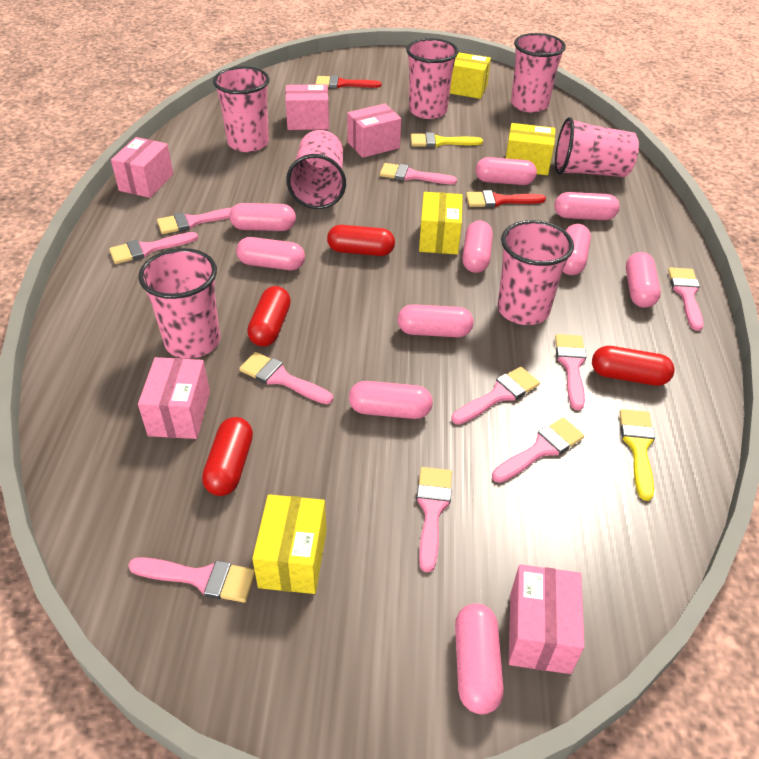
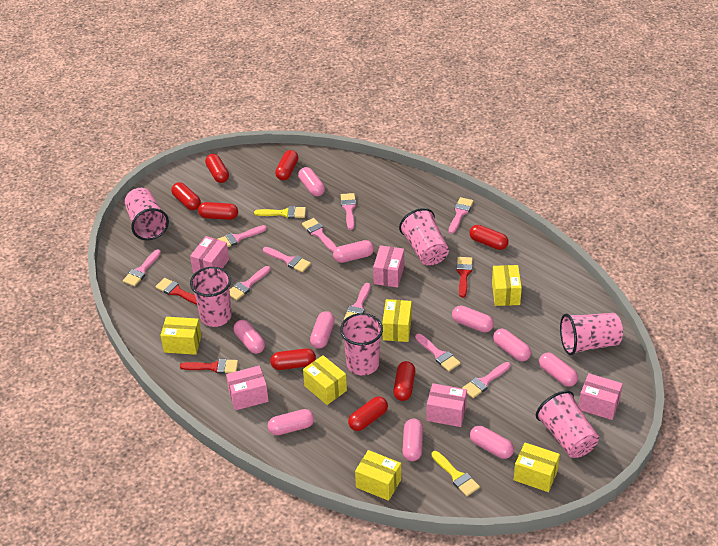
pink cup: [138,248,220,359] [213,66,270,152] [286,130,346,209] [406,38,458,119] [498,220,574,325] [511,33,566,113] [555,117,639,177] = 7 -> [125,188,169,240] [190,267,232,327] [340,313,383,375] [399,208,449,266] [536,390,599,458] [560,313,623,355] = 6
red brush: [316,75,381,88] [466,190,546,207] = 2 -> [155,278,197,305] [180,359,238,374] [456,257,473,297] = 3
red capsule: [202,417,253,496] [247,286,291,346] [327,225,395,256] [592,346,675,386] = 4 -> [171,182,201,210] [198,202,238,220] [205,154,229,183] [270,348,316,370] [275,150,298,181] [348,396,388,431] [393,361,415,401] [469,225,508,250] = 8
yellow box: [252,494,327,594] [419,192,463,254] [450,52,491,99] [506,123,555,175] = 4 -> [160,317,201,355] [303,355,347,405] [355,450,401,501] [382,299,412,342] [492,265,522,306] [514,443,560,492] = 6

